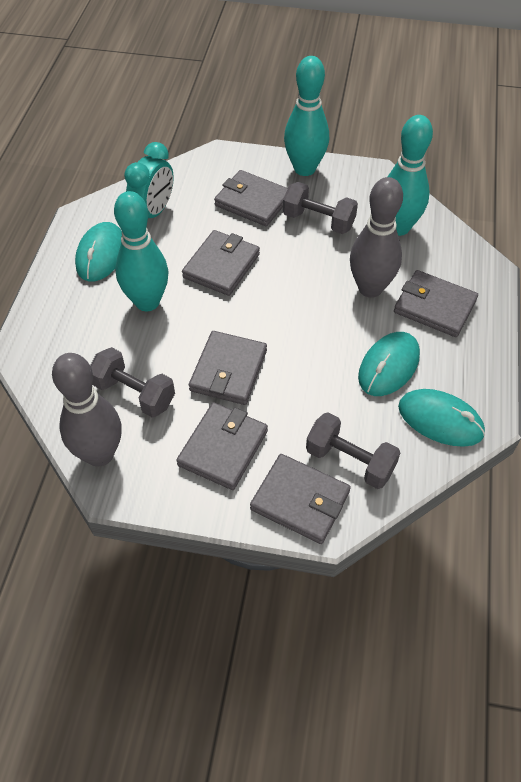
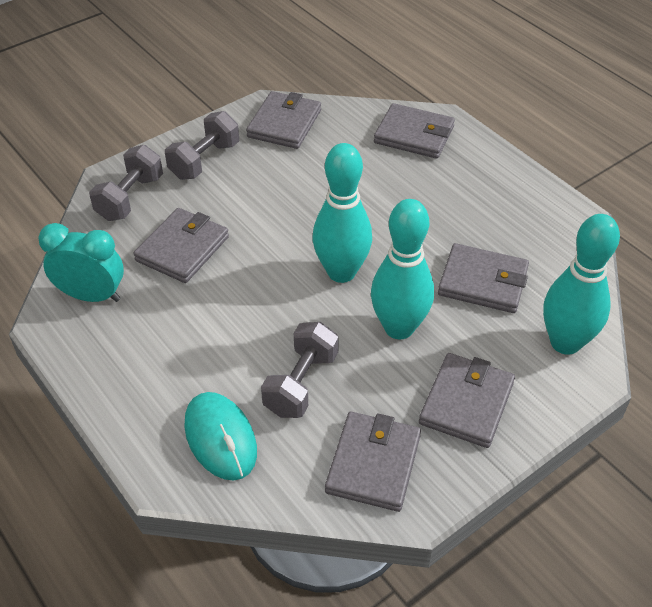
grey bowling pin: [52,353,122,467] [350,177,403,298] = 2 -> none = 0
turquoise mouse: [75,222,122,281] [358,332,420,396] [398,389,485,447] = 3 -> [184,392,257,480] = 1

